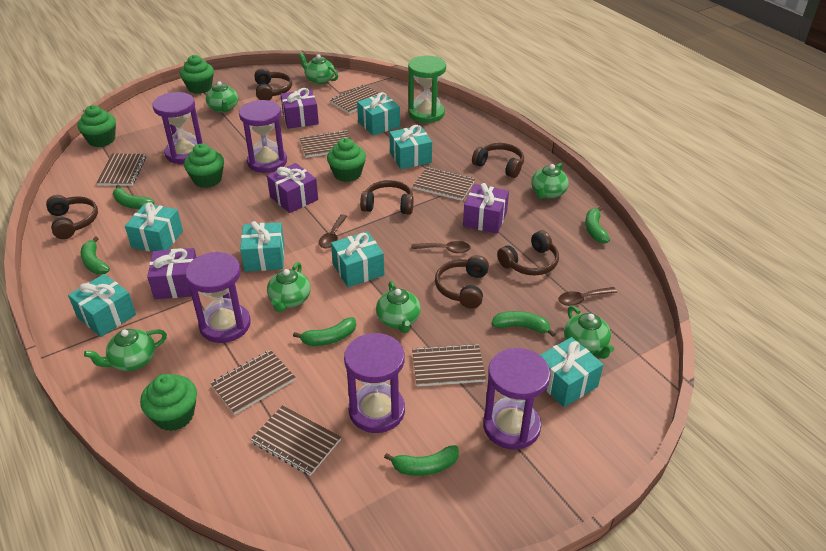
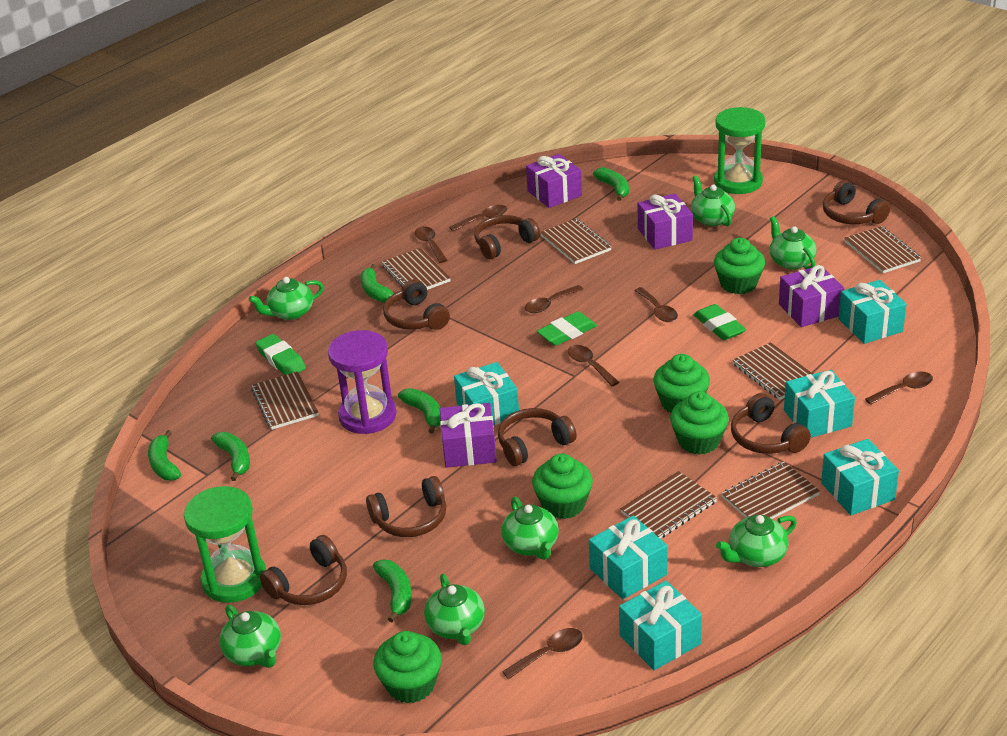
brown headphones: [46,195,98,239] [255,68,292,100] [360,180,414,215] [435,255,489,309] [472,143,524,178] [497,230,559,275] = 6 -> [260,535,347,605] [366,476,446,537] [383,279,450,330] [474,215,540,259] [498,408,577,466] [731,393,811,454] [823,180,890,224] = 7
brown spoon: [319,214,348,248] [411,241,471,253] [558,287,617,306] = 3 -> [415,226,447,263] [449,205,507,231] [502,628,583,679] [525,285,583,313] [568,345,619,386] [635,287,678,322] [865,371,933,405] = 7
green eraser: none = 0 -> [255,334,306,375] [537,312,597,346] [694,304,746,340] = 3
green hourglass: [408,56,446,123] = 1 -> [184,486,266,603] [714,107,766,194] = 2
purple hourglass: [152,92,203,164] [185,252,251,343] [239,100,287,173] [344,333,405,433] [483,348,551,450] = 5 -> [328,330,397,434] = 1
turquoise gift: [68,274,136,337] [125,202,183,252] [240,221,284,272] [331,231,384,287] [357,92,400,135] [389,125,432,169] [540,337,604,407] = 7 -> [454,362,519,425] [589,515,667,599] [619,581,702,670] [784,370,855,438] [821,439,899,515] [838,280,906,344] = 6

